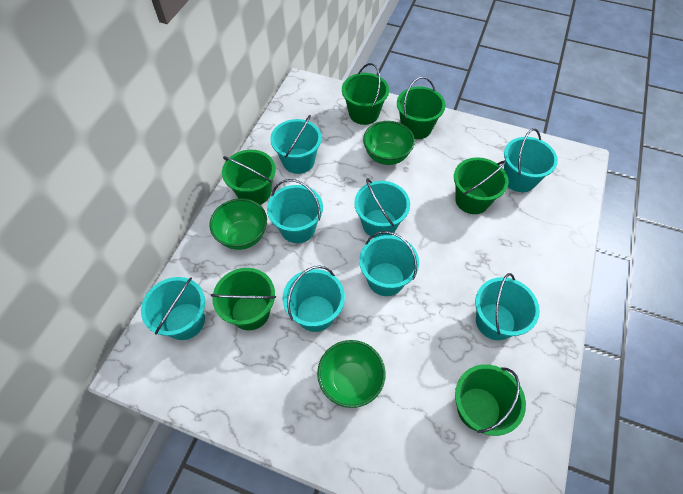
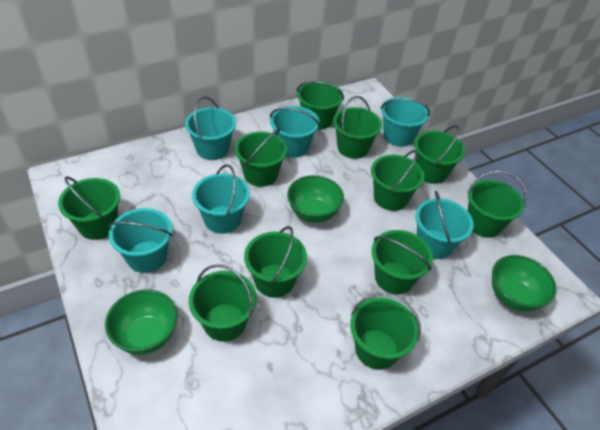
green bucket: [211,268,276,330] [222,150,276,205] [342,63,389,125] [397,76,446,139] [454,157,509,214] [455,364,526,436] = 6 -> [58,176,120,240] [189,264,257,342] [235,128,287,187] [244,226,307,298] [297,81,344,130] [333,96,382,159] [350,293,421,370] [371,150,425,211] [372,230,433,295] [414,125,465,184] [467,170,526,238] = 11
turquoise bucket: [141,277,205,340] [267,179,323,243] [270,115,322,174] [282,266,345,332] [354,178,410,238] [359,231,419,296] [475,273,540,340] [504,128,558,192] = 8 -> [108,208,173,273] [185,96,236,160] [192,164,250,234] [270,106,320,158] [380,97,430,147] [415,191,474,259] = 6

